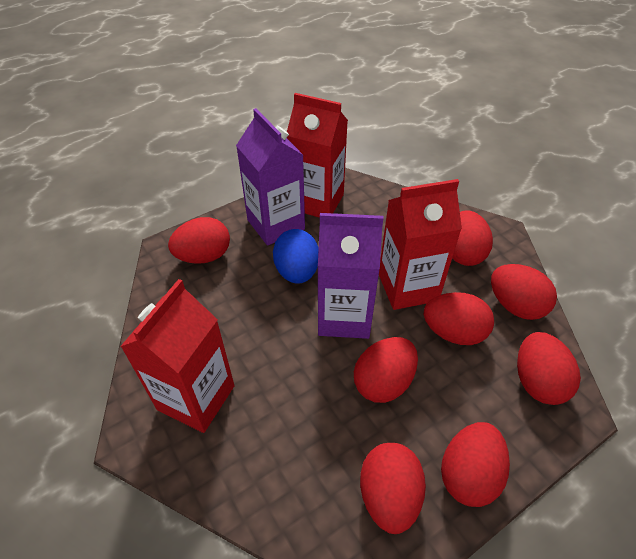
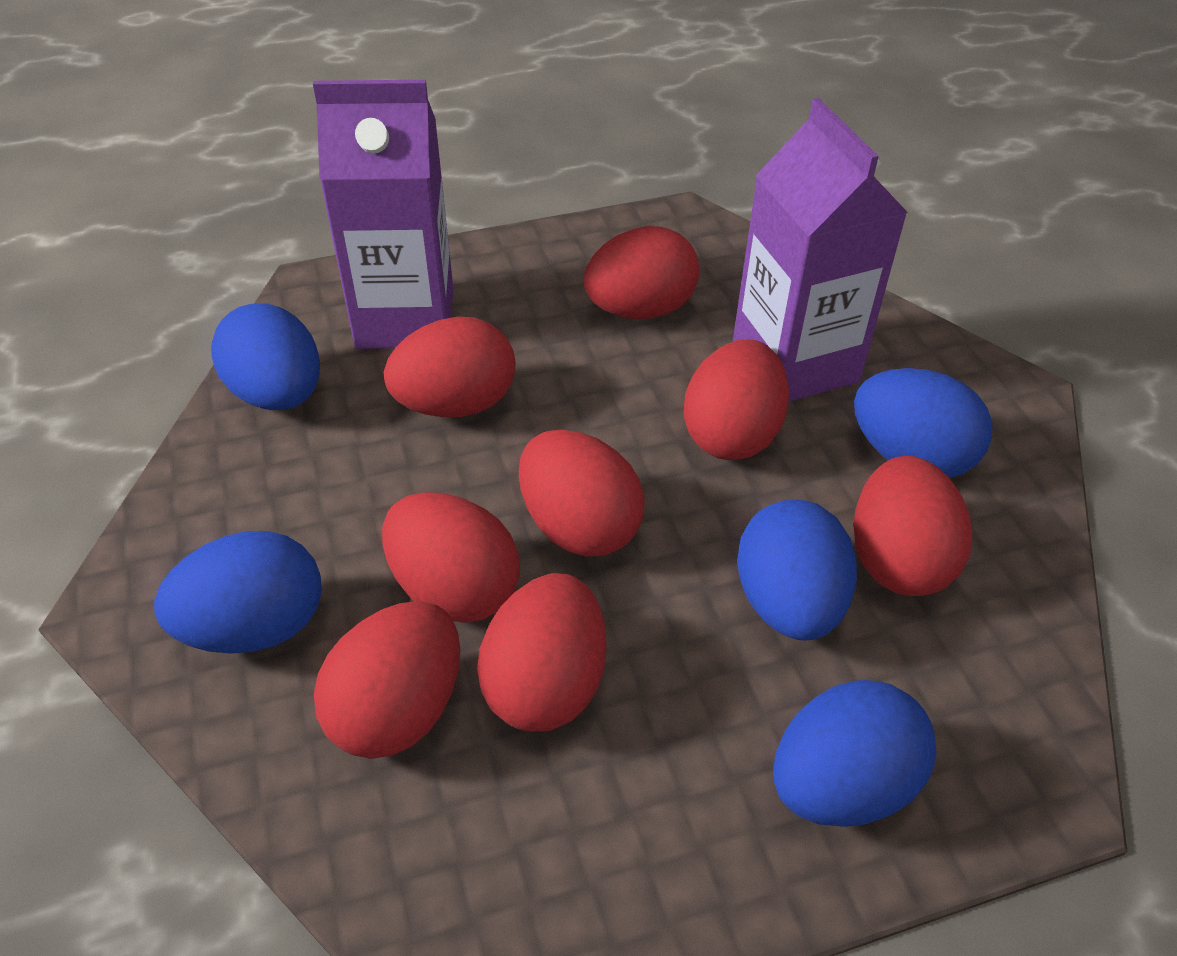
blue egg: [273,229,319,284] = 1 -> [154,531,322,654] [211,303,320,410] [737,499,857,641] [773,680,937,827] [854,368,992,478] = 5
red carton: [120,279,235,433] [287,93,348,218] [379,179,462,310] = 3 -> none = 0

